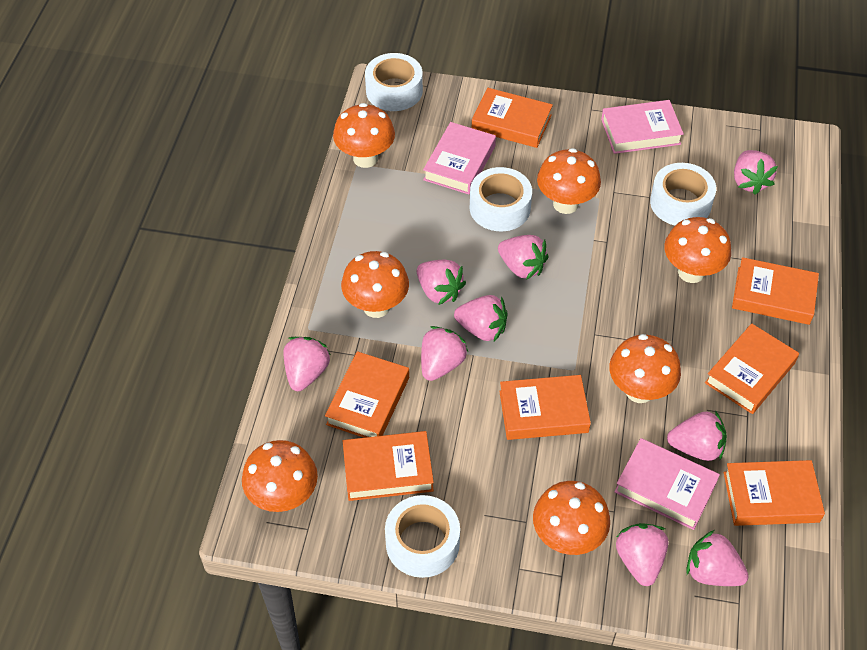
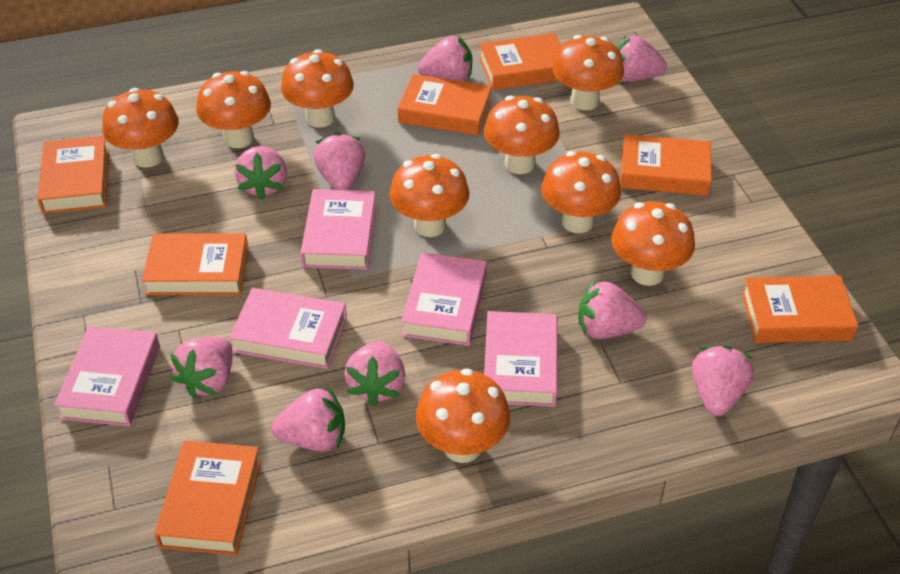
orange mushroom: [242,440,318,512] [333,103,395,168] [341,251,409,318] [533,481,610,555] [537,148,601,214] [609,334,681,403] [664,217,731,283] = 7 -> [102,88,179,168] [196,71,271,148] [281,49,354,128] [389,154,470,237] [416,368,510,463] [484,96,560,174] [541,151,621,233] [552,35,624,110] [611,201,695,286] = 9
pink book: [423,122,496,194] [601,100,684,154] [615,438,720,530] = 3 -> [54,326,160,426] [229,288,347,369] [300,189,376,270] [401,252,487,346] [484,311,557,407] = 5
white tape: [365,53,423,111] [385,495,460,578] [470,167,532,231] [650,163,716,225] = 4 -> none = 0

